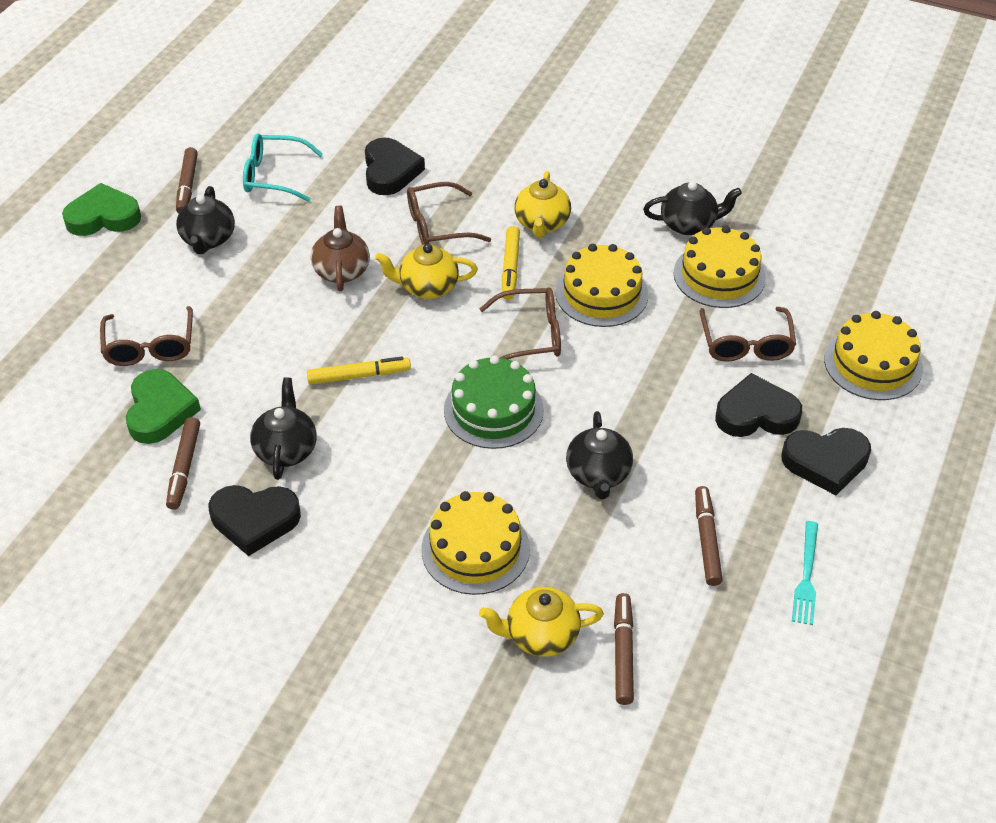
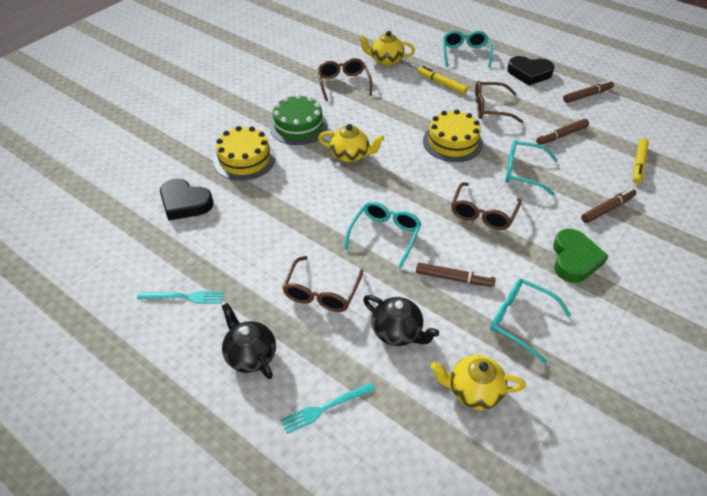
black heart: [208,485,301,556] [365,138,425,195] [715,373,802,437] [781,428,871,495] = 4 -> [160,178,213,221] [507,56,555,86] = 2
black teapot: [176,186,235,254] [250,378,317,480] [566,411,633,499] [643,181,742,235] = 4 -> [222,303,276,379] [363,295,439,346] = 2
brown teapot: [311,206,370,291] = 1 -> none = 0
green heart: [62,183,141,236] [126,369,201,444] = 2 -> [553,229,608,283] = 1
turquoise fork: [792,521,818,625] = 1 -> [137,291,224,304] [281,383,375,434] = 2
turquoise glasses: [243,134,323,202] = 1 -> [344,202,421,269] [443,30,493,67] [490,278,571,364] [505,140,558,195] = 4
yellow cake: [421,491,530,595] [555,244,648,327] [673,226,766,308] [824,311,923,400] = 4 -> [214,126,276,181] [423,109,483,162] = 2

